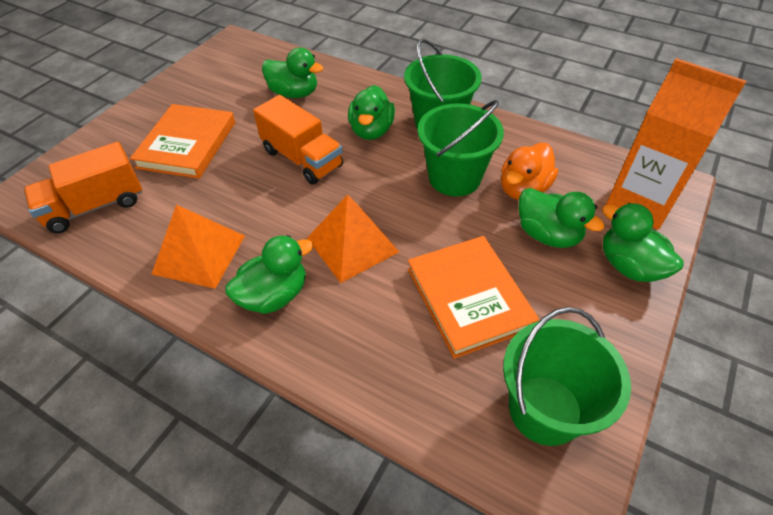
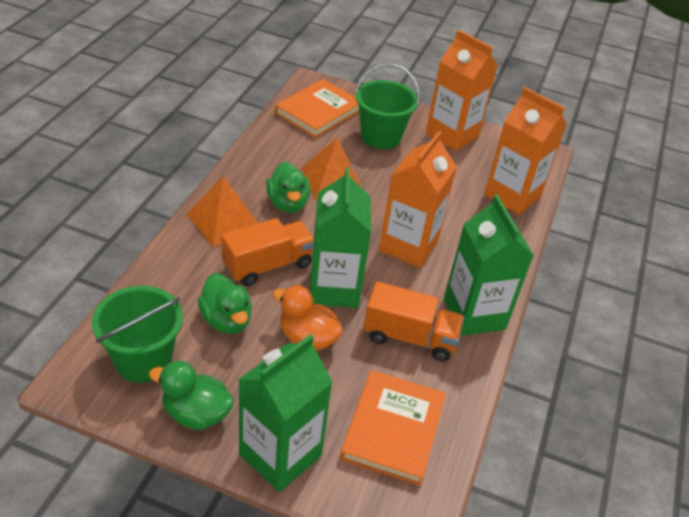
green bucket: [404,38,482,130] [418,100,504,196] [503,307,631,446] = 3 -> [92,286,183,383] [355,63,420,149] = 2
green carton: none = 0 -> [238,334,332,492] [310,167,371,308] [444,195,534,336] = 3
green duck: [225,235,313,314] [262,47,324,98] [348,85,395,140] [519,188,605,248] [602,203,684,282] = 5 -> [149,361,234,430] [197,273,252,334] [266,162,310,213] = 3
orange carton: [606,58,746,230] = 1 -> [379,131,457,268] [426,29,498,151] [484,87,567,215] = 3

